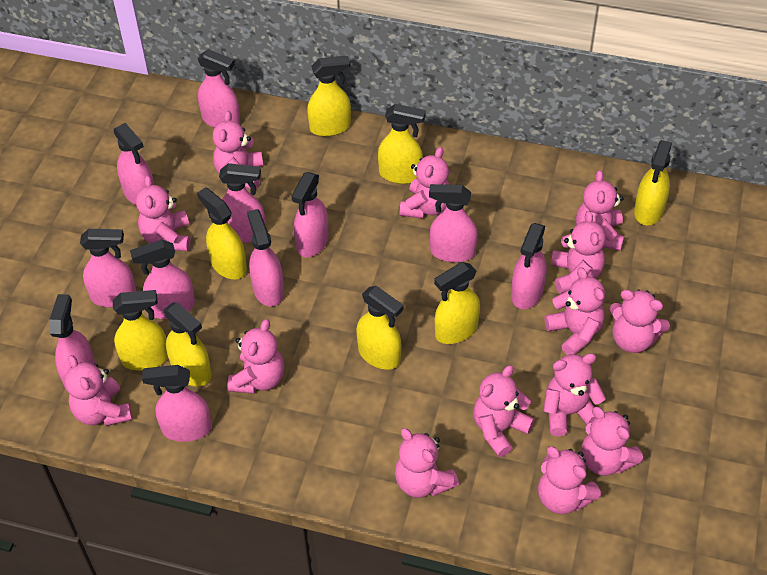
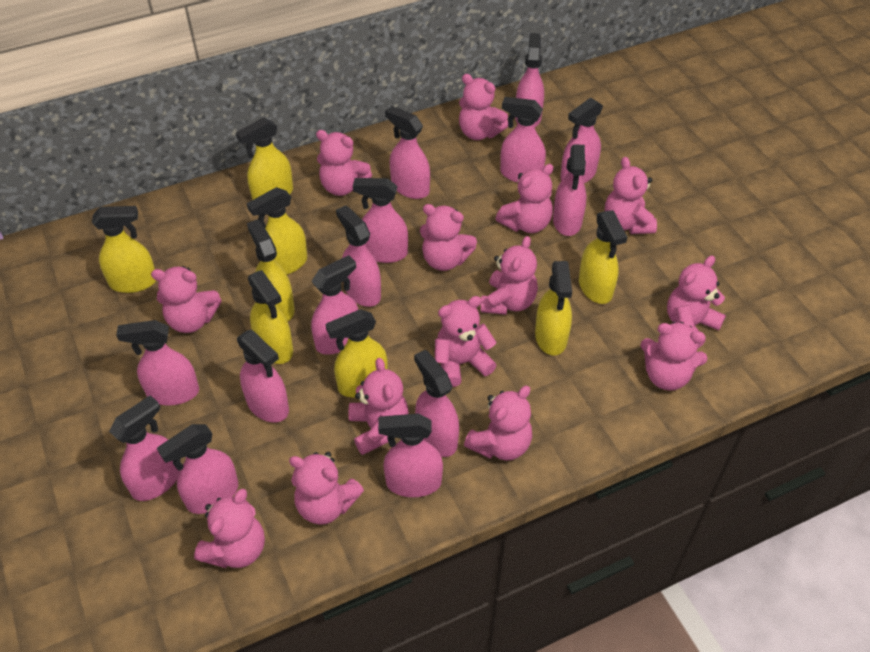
pink spray bottle: [49,294,95,390] [80,229,136,307] [113,123,154,205] [130,240,195,319] [142,365,212,442] [198,49,240,128] [219,163,265,243] [247,209,284,307] [291,172,329,258] [429,184,478,263] [511,223,547,309] = 11 -> [109,395,180,501] [116,320,199,405] [157,424,238,514] [237,330,289,423] [311,255,358,355] [336,205,381,307] [353,178,408,263] [378,414,443,497] [385,106,430,199] [414,350,459,457] [500,97,546,183] [515,33,544,127] [553,144,587,236] [561,98,603,183] = 14

